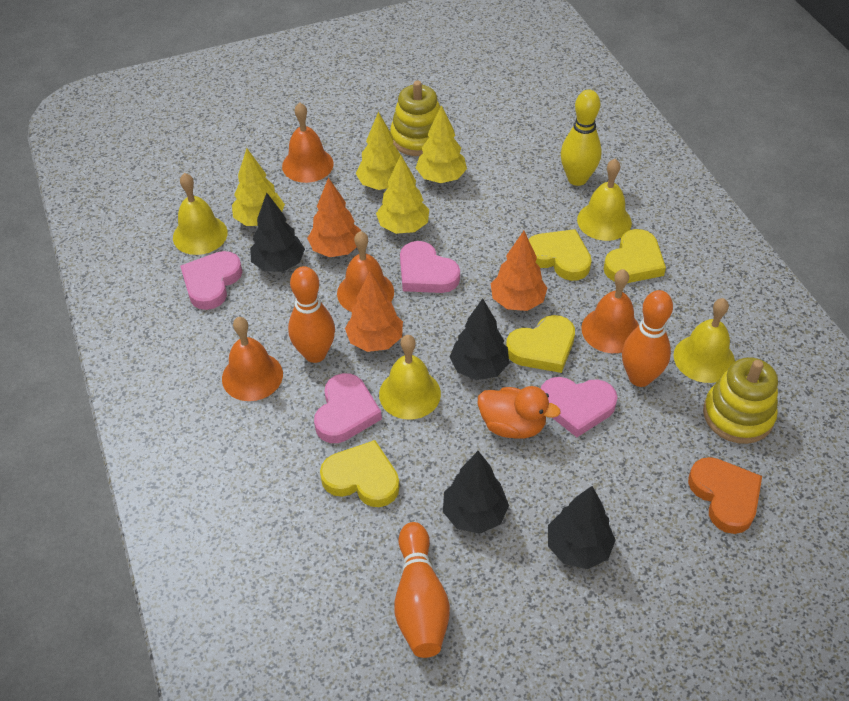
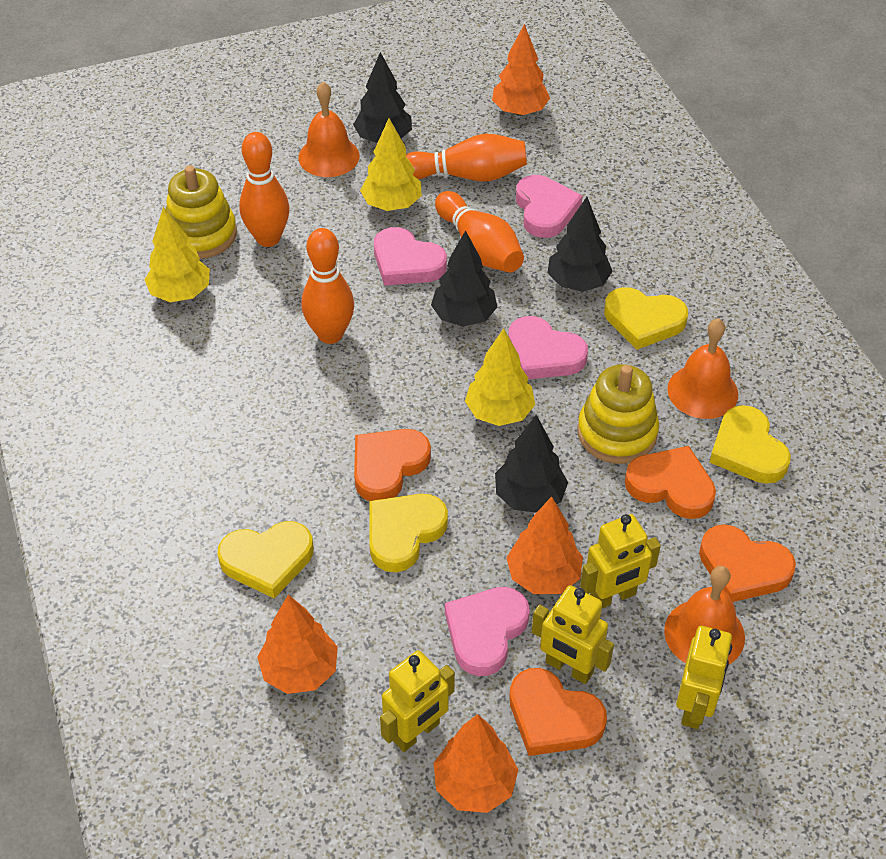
orange bell: [222,317,283,401] [282,103,334,183] [337,231,394,312] [581,269,639,353] = 4 -> [299,82,359,177] [664,566,745,664] [667,318,738,419] = 3
orange bowling pin: [288,266,335,363] [394,522,450,658] [622,290,673,387] = 3 -> [239,132,289,247] [302,228,354,344] [406,134,527,182] [435,191,524,272] = 4
orange duck: [478,386,561,439] = 1 -> none = 0
orange heart: [688,457,762,534] = 1 -> [354,429,431,501] [509,668,607,756] [625,446,716,519] [699,524,796,602] = 4
orange tree: [307,177,361,257] [345,271,403,352] [491,231,547,311] = 3 -> [257,595,338,694] [434,714,518,813] [492,24,550,116] [506,496,583,594] = 4
yellow bell: [173,173,228,255] [379,335,441,420] [577,159,632,241] [674,298,735,383] = 4 -> none = 0
yellow bowling pin: [561,90,602,186] = 1 -> none = 0
yellow robot: none = 0 -> [380,650,455,752] [532,585,614,684] [580,514,661,608] [676,626,732,729] = 4
yellow tree: [232,148,285,226] [356,112,401,190] [376,155,429,234] [416,105,467,183] = 4 -> [144,207,210,302] [360,118,422,211] [465,328,535,426] = 3

